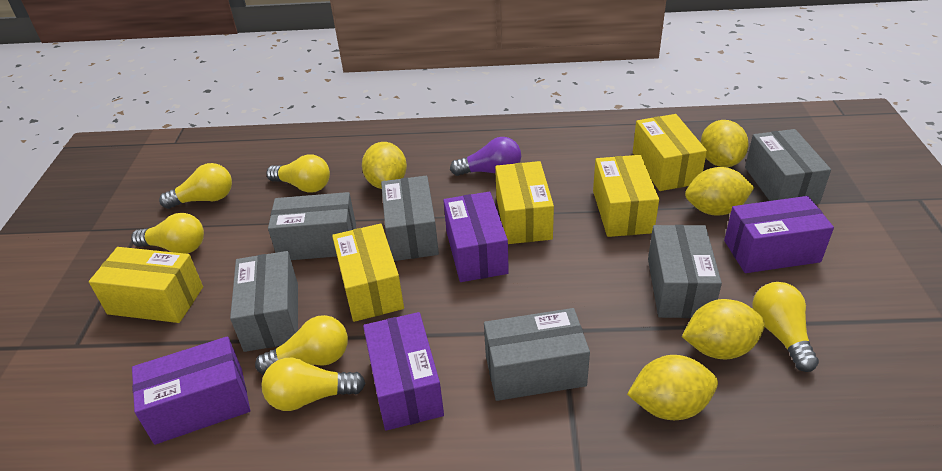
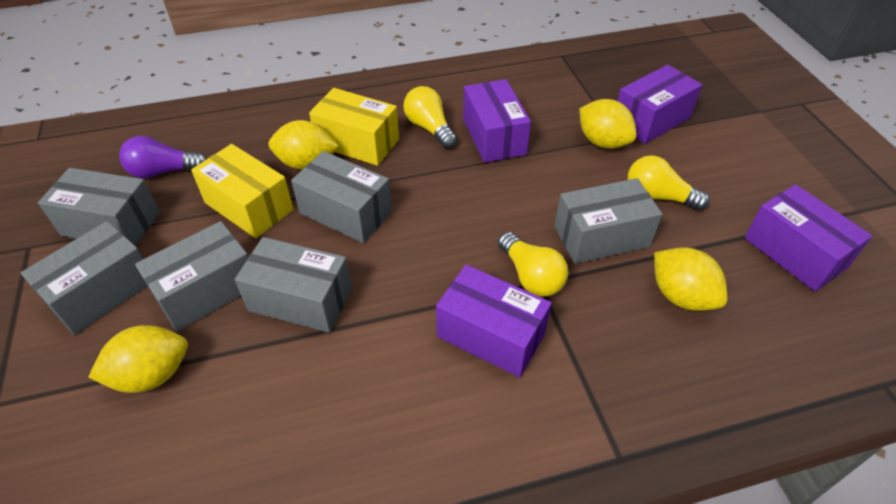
yellow box: [89,247,203,323] [332,224,404,322] [495,161,554,244] [593,155,659,237] [633,114,707,191] = 5 -> [191,144,294,238] [309,88,399,166] = 2
yellow lemon: [362,142,407,189] [627,355,718,420] [682,299,765,360] [685,167,754,216] [701,120,749,167] = 5 -> [88,325,188,393] [268,120,339,170] [579,99,637,149] [654,247,727,311] = 4
yellow light bulb: [131,213,204,254] [159,163,232,209] [255,315,348,375] [261,358,365,411] [266,154,330,193] [752,282,819,372] = 6 -> [403,86,457,148] [498,232,568,297] [627,155,710,210] = 3

